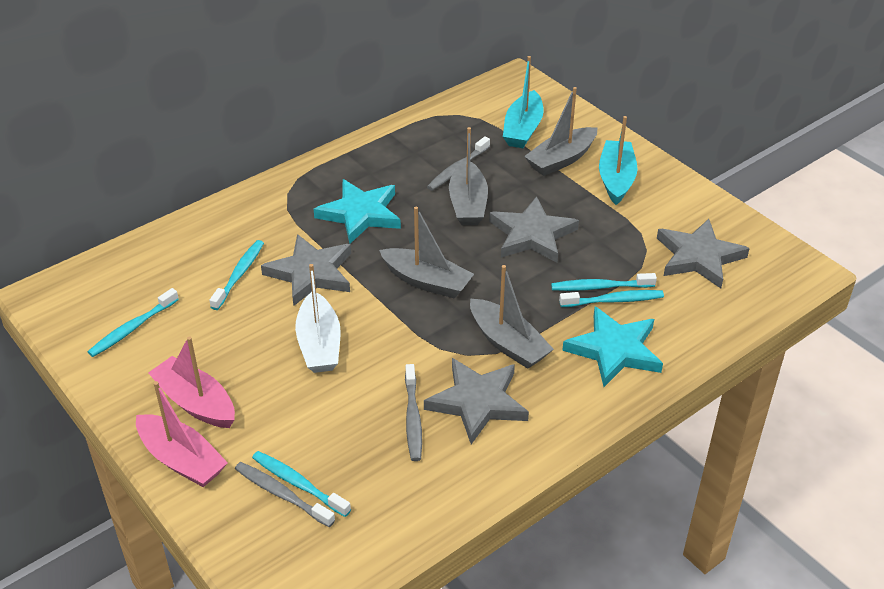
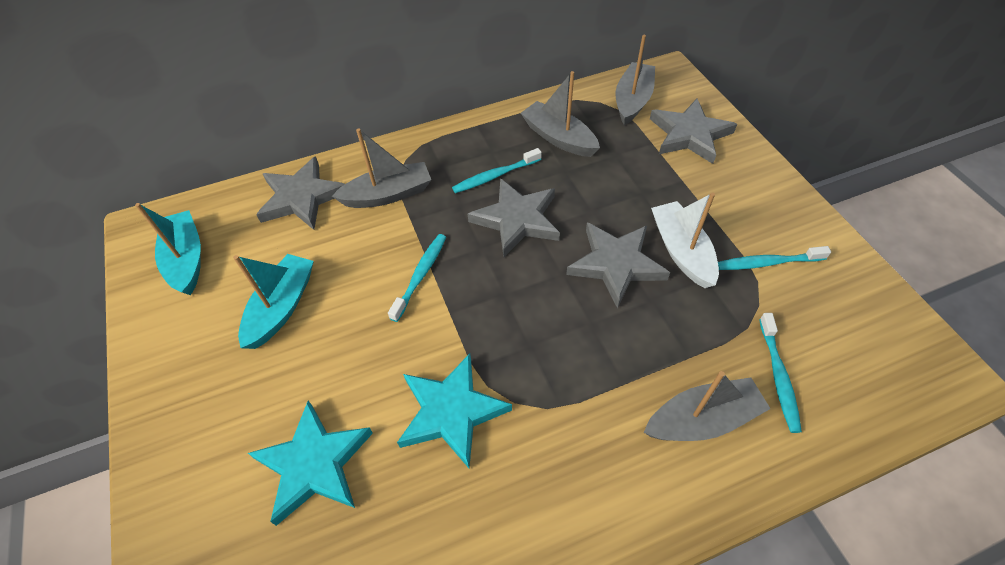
grey toothbrush: [235,462,335,527] [405,364,422,461] [427,136,490,191] = 3 -> none = 0
pink boat: [136,381,228,487] [148,336,235,428] = 2 -> none = 0
turquoise toothbrush: [88,288,179,357] [209,240,264,310] [252,451,351,517] [551,273,657,291] [559,290,664,307] = 5 -> [388,234,446,322] [452,148,542,193] [718,246,831,270] [759,313,802,433] = 4

